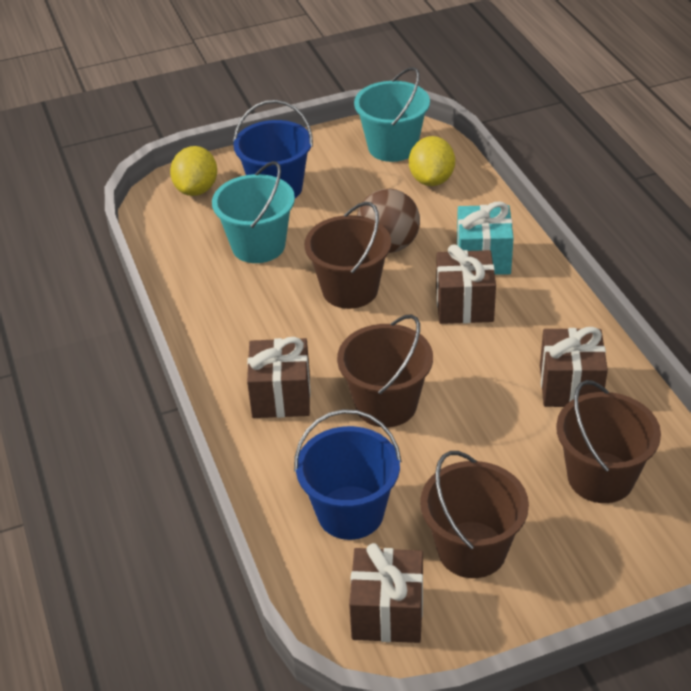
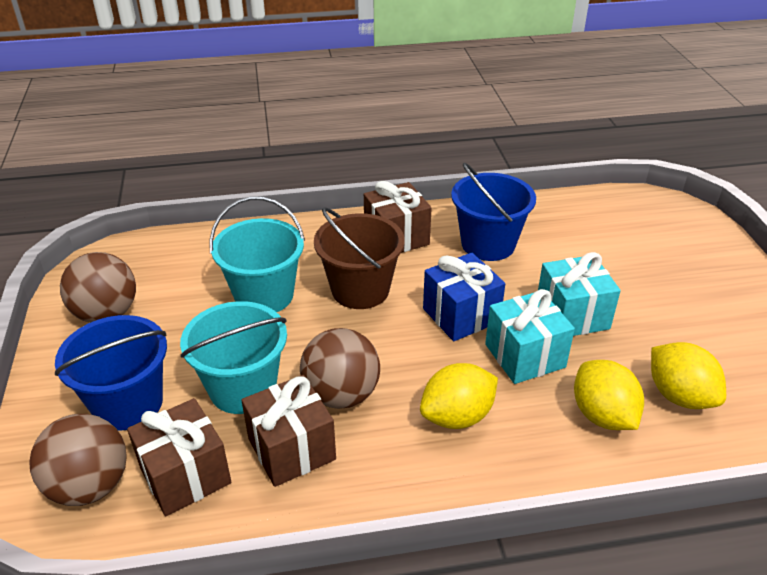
blue gift: none = 0 -> [423,253,505,341] = 1
brown ball: [357,189,420,253] = 1 -> [29,414,127,506] [60,252,136,323] [300,328,380,409] = 3
brown bucket: [305,202,391,309] [337,314,433,427] [420,451,529,578] [556,380,661,503] = 4 -> [314,207,405,309] = 1
brown gift: [247,337,311,418] [349,543,423,643] [436,244,496,324] [540,327,608,407] = 4 -> [127,398,231,516] [241,375,336,487] [364,181,432,253] = 3
turquoise gift: [457,202,514,275] = 1 -> [485,289,575,384] [538,252,621,336] = 2
yellow lemon: [170,146,217,196] [409,136,455,186] = 2 -> [420,363,498,429] [574,360,644,430] [651,342,726,409] = 3

